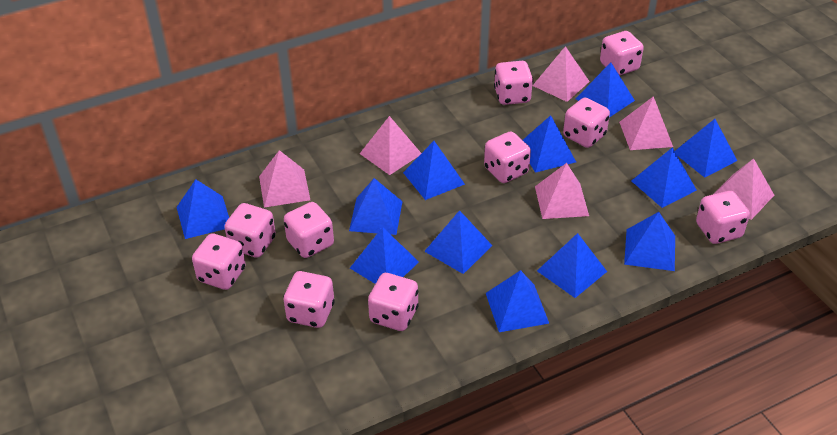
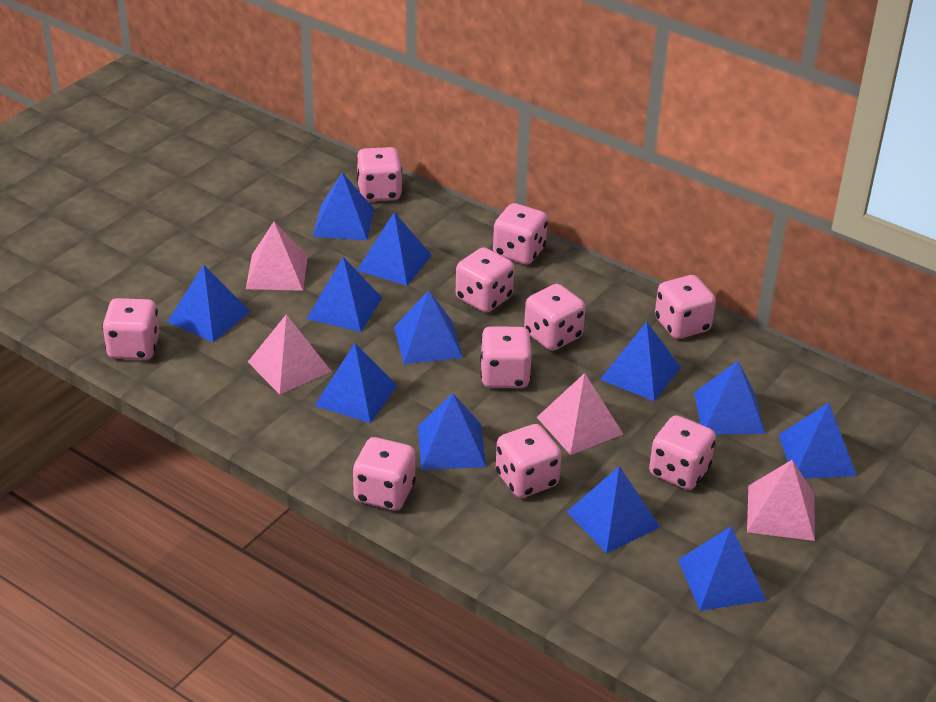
pink pyramid: [259,150,310,208] [360,116,421,175] [533,46,590,102] [535,163,589,219] [619,96,673,150] [714,158,774,220] = 6 -> [246,222,308,291] [248,314,331,395] [537,373,623,455] [747,460,815,541] = 4

